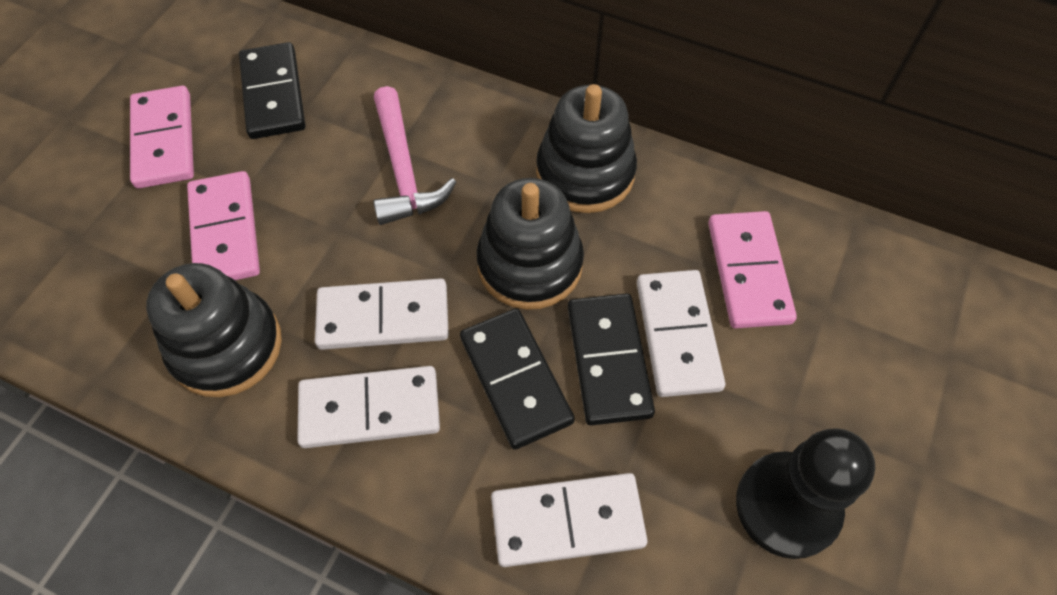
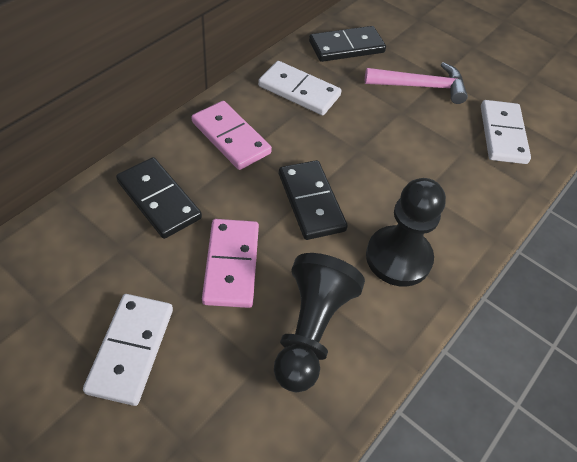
black pawn: [736,428,875,559] = 1 -> [274,253,365,392] [366,178,446,287] = 2
black stacking toy: [146,263,282,397] [476,178,584,310] [536,84,637,213] = 3 -> none = 0
pink domino: [130,86,194,188] [187,171,260,280] [708,211,797,328] = 3 -> [192,101,272,170] [202,219,259,308] = 2
white domino: [297,366,440,448] [315,278,449,350] [491,473,648,567] [637,270,725,397] = 4 -> [83,294,173,406] [258,61,341,115] [481,100,531,164] = 3

